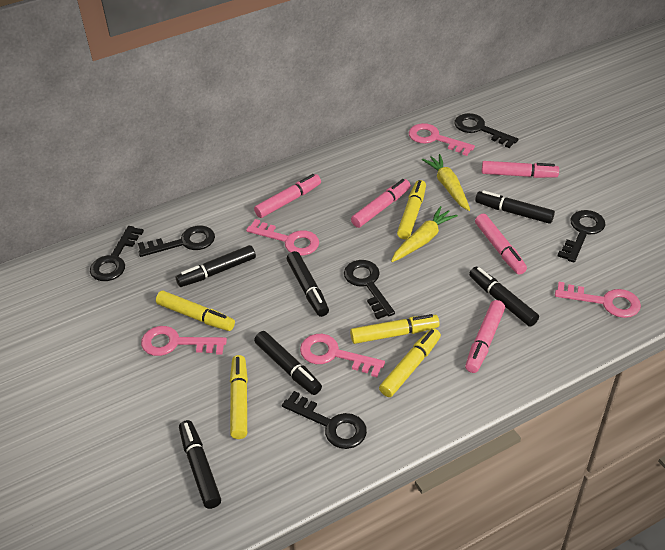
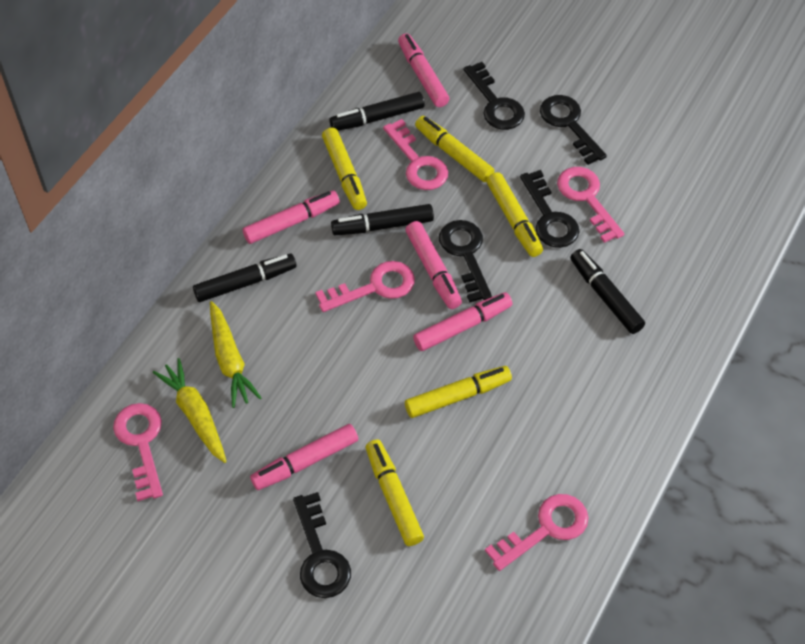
black key: [90,226,144,281] [138,225,215,257] [282,391,367,449] [344,260,395,320] [454,113,518,148] [558,210,605,263] = 6 -> [293,492,351,598] [439,220,492,303] [463,62,525,130] [520,170,580,248] [540,95,607,165] = 5
black marker: [176,245,256,287] [179,420,221,509] [254,331,322,395] [287,251,329,317] [469,267,539,327] [475,190,555,224] = 6 -> [193,254,297,302] [330,92,425,131] [331,204,434,235] [570,249,645,334] = 4

